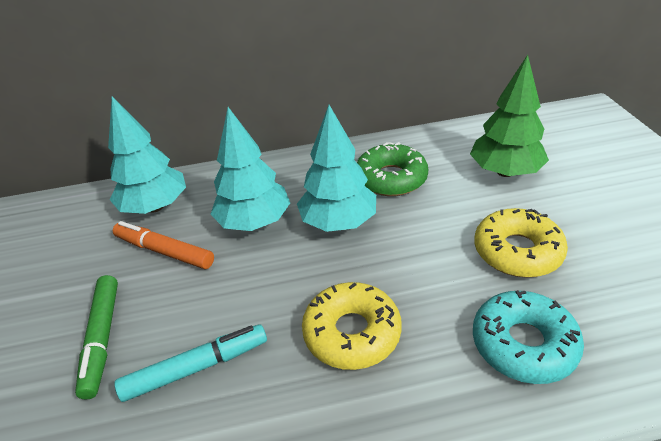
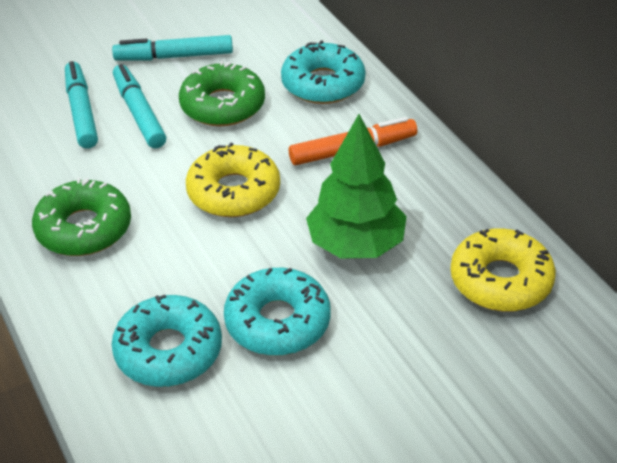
green donut: [357,142,428,196] = 1 -> [32,178,131,256] [179,61,265,126] = 2
green marker: [75,275,118,400] = 1 -> none = 0
turquoise donut: [473,290,584,384] = 1 -> [112,295,222,387] [224,268,331,356] [281,40,365,104] = 3
turquoise marker: [115,324,267,402] = 1 -> [65,61,98,149] [112,35,233,61] [113,64,166,148] = 3
turquoise tree: [108,97,186,214] [211,107,290,231] [297,105,376,232] = 3 -> none = 0

